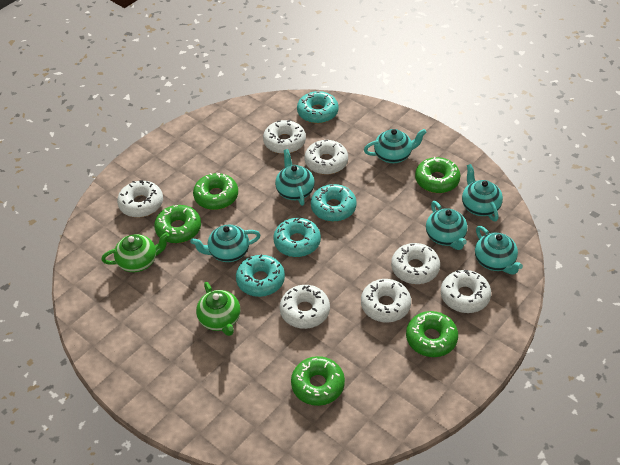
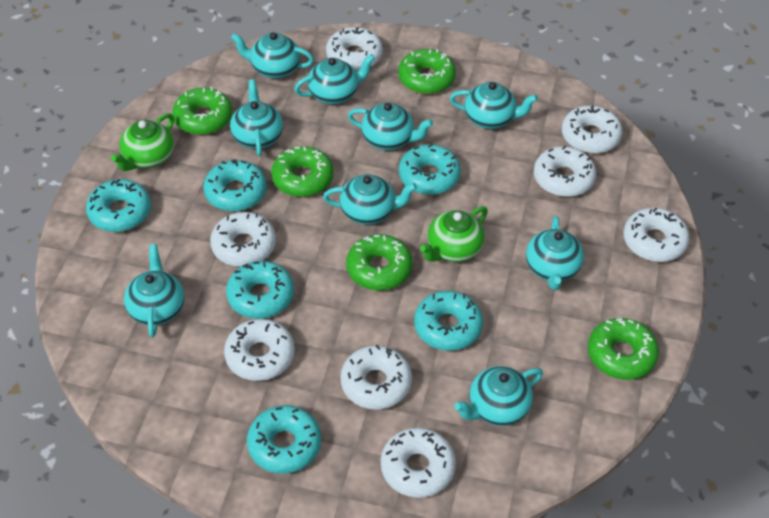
turquoise donut: [236,255,285,297] [273,218,321,257] [297,91,339,124] [311,184,357,222] = 4 -> [86,179,151,232] [203,160,267,211] [226,261,294,319] [247,405,321,474] [399,144,461,195] [414,291,483,351] = 6
turquoise teapot: [190,225,261,262] [275,149,315,206] [364,129,427,163] [426,201,467,250] [462,164,503,222] [475,226,523,275] = 6 -> [124,244,184,337] [230,79,283,156] [231,32,314,78] [294,54,375,104] [323,174,417,225] [348,102,433,150] [450,82,538,129] [454,366,543,426] [526,216,584,290] = 9
white donut: [117,180,163,218] [263,120,306,154] [280,285,330,329] [305,140,348,175] [361,279,411,322] [391,243,440,284] [441,270,491,313] = 7 -> [210,212,276,267] [224,319,295,381] [326,27,383,71] [340,345,412,410] [381,428,456,498] [534,146,596,197] [562,105,623,154] [624,208,690,262] = 8

